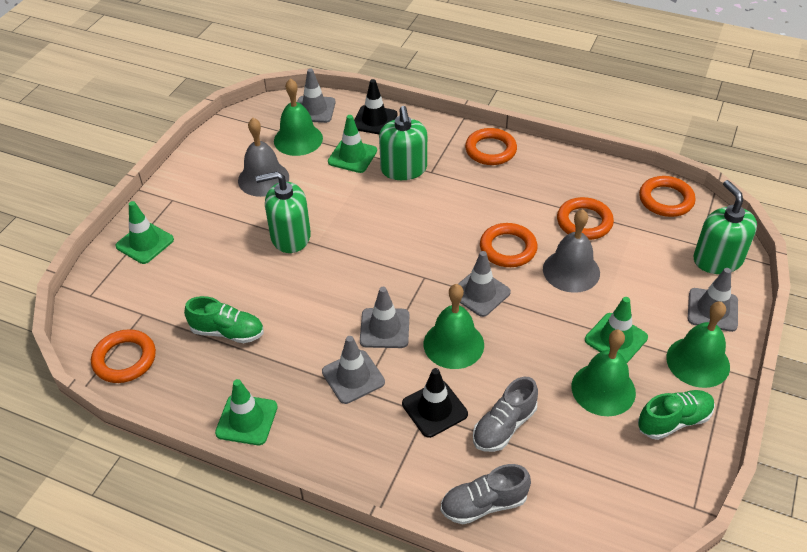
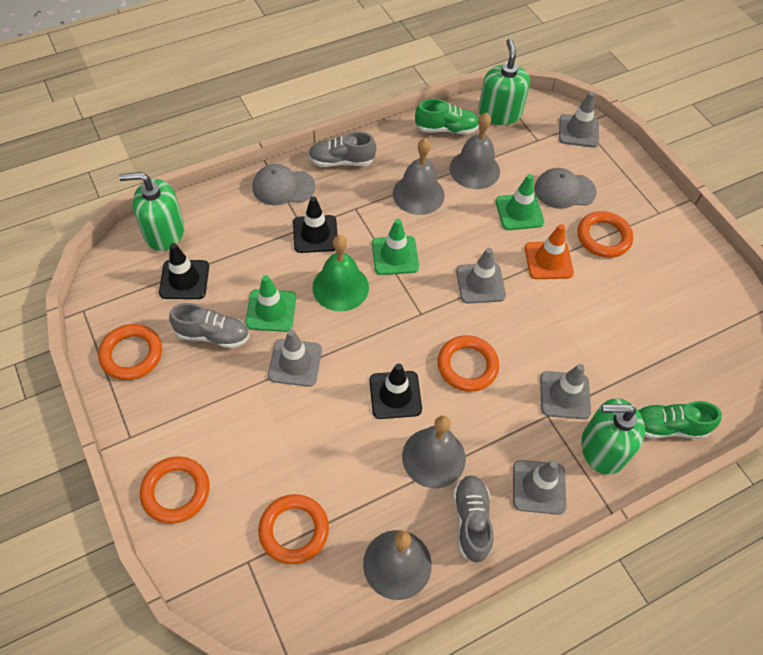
black traffic cone: [354,79,397,134] [402,368,468,438] = 2 -> [159,243,209,299] [293,196,338,253] [370,363,422,419] = 3
green bell: [274,78,323,156] [424,284,484,369] [572,330,636,416] [666,302,730,388] = 4 -> [312,235,369,311] = 1
green traffic cone: [115,201,174,264] [215,379,278,445] [328,115,377,173] [585,297,648,363] = 4 -> [245,275,296,332] [372,219,419,275] [496,174,544,230] = 3
grey bell: [238,118,289,197] [543,209,600,293] = 2 -> [363,530,432,600] [393,138,445,215] [402,416,466,488] [449,113,500,189] = 4
grey cap: none = 0 -> [252,164,315,205] [534,168,597,209] = 2
grey shoe: [441,464,531,525] [473,377,538,452] = 2 -> [169,303,249,348] [308,132,376,167] [453,475,493,563] = 3
orange traffic cone: none = 0 -> [525,224,574,279] = 1

